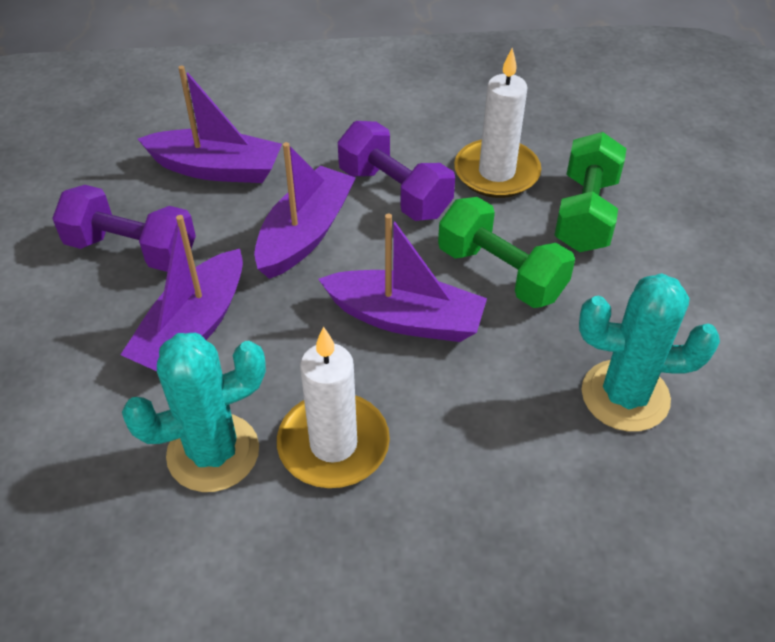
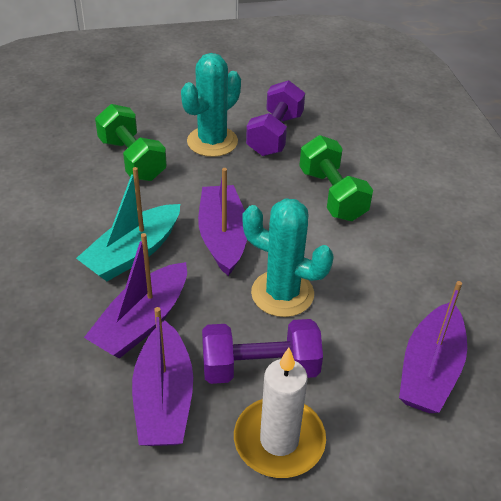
turquoise boat: none = 0 -> [76,167,180,281] = 1
white candle: [277,326,390,488] [454,48,541,198] = 2 -> [234,348,326,478] = 1

